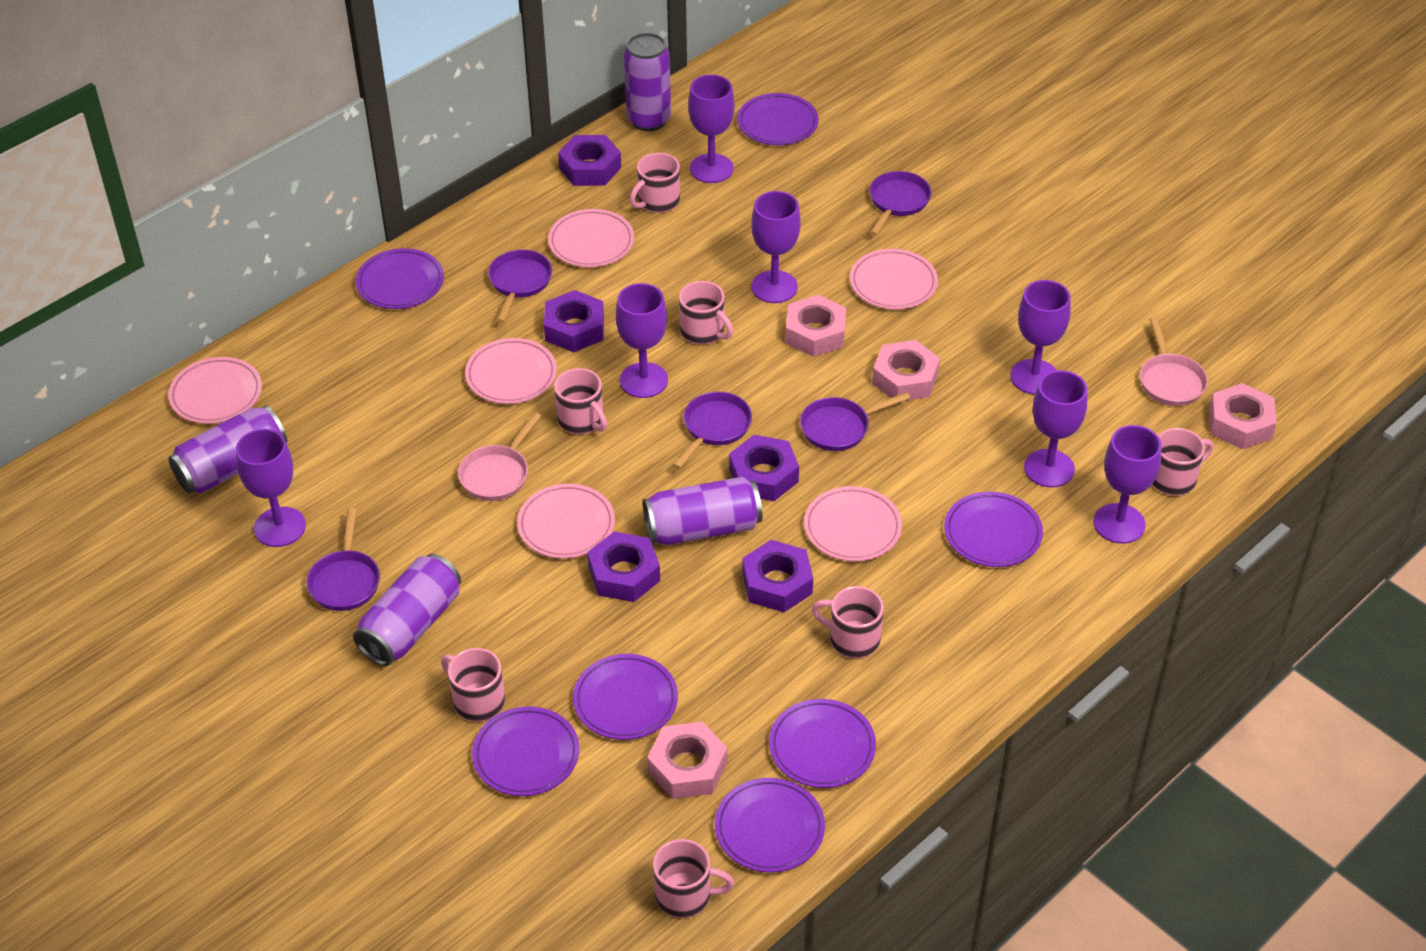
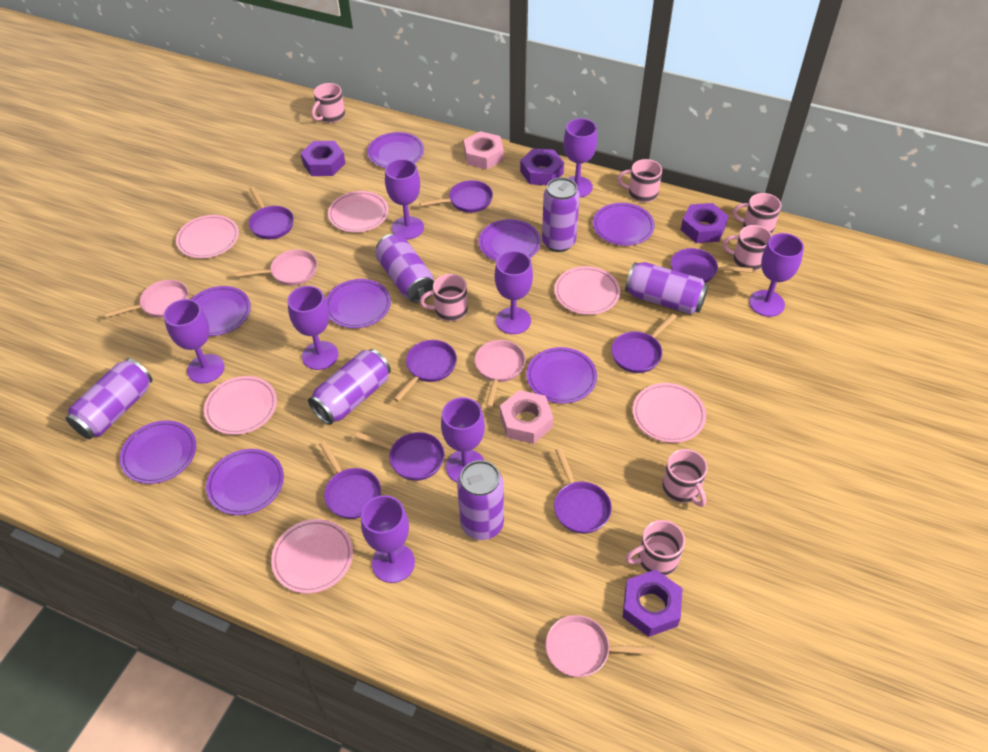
pink nut: [647,722,727,799] [785,295,846,357] [872,340,940,401] [1209,383,1277,449] = 4 -> [464,131,504,170] [500,390,553,444] = 2
pink pan: [458,412,541,501] [1140,317,1208,406] = 2 -> [104,280,189,318] [236,249,317,286] [475,340,526,408] [546,615,655,677] = 4
purple can: [168,405,287,494] [353,554,461,666] [624,33,671,131] [643,477,762,545] = 4 -> [66,358,152,439] [308,349,391,425] [375,234,434,303] [457,460,504,540] [542,177,580,252] [625,262,708,314] = 6
purple goblet: [236,429,306,547] [616,283,668,398] [688,75,734,183] [751,191,801,303] [1010,280,1071,395] [1024,370,1087,488] [1093,425,1162,544] = 7 -> [164,299,225,384] [287,286,338,370] [361,495,415,583] [385,159,424,239] [441,397,485,482] [495,251,533,334] [564,118,597,197] [749,233,804,317] = 8
purple nut: [544,290,604,352] [558,135,621,186] [588,531,660,602] [729,435,799,501] [742,540,813,612] = 5 -> [301,141,346,176] [520,149,564,185] [622,570,683,637] [681,203,728,243] = 4
purple pan: [307,508,380,611] [488,250,552,323] [673,392,752,469] [800,392,910,451] [870,171,931,236] = 5 -> [249,187,294,239] [319,441,381,519] [355,432,445,481] [393,340,457,402] [419,180,493,213] [554,448,612,534] [611,313,677,373] [671,248,753,283] = 8
purple plate: [356,248,444,309] [472,706,579,796] [573,654,678,740] [715,778,825,873] [737,93,819,145] [769,699,876,788] [944,492,1043,567] = 7 -> [120,420,196,484] [191,286,251,336] [206,449,284,515] [326,279,391,328] [367,132,424,168] [478,219,541,261] [526,347,597,404] [593,203,655,246] = 8

